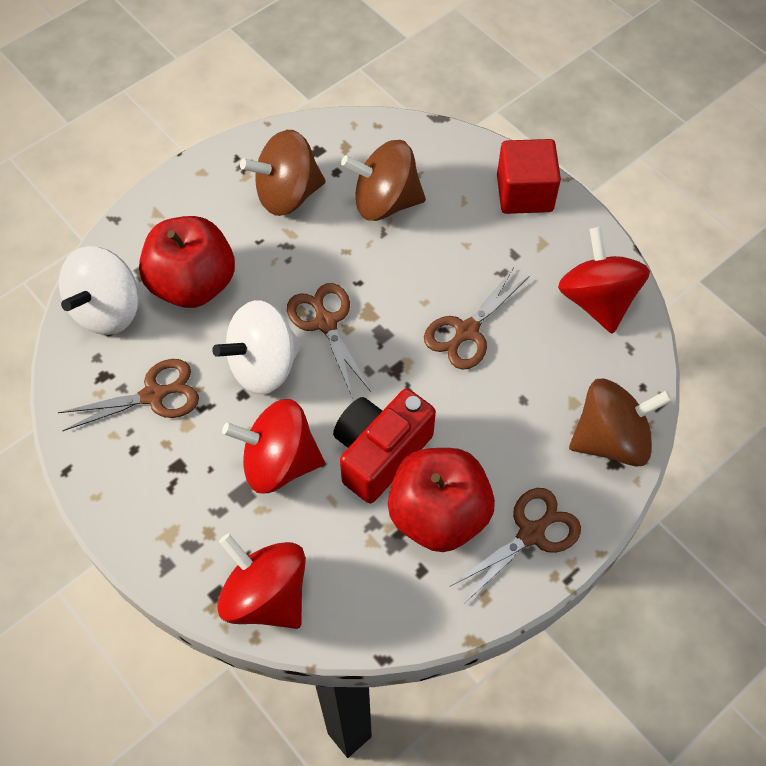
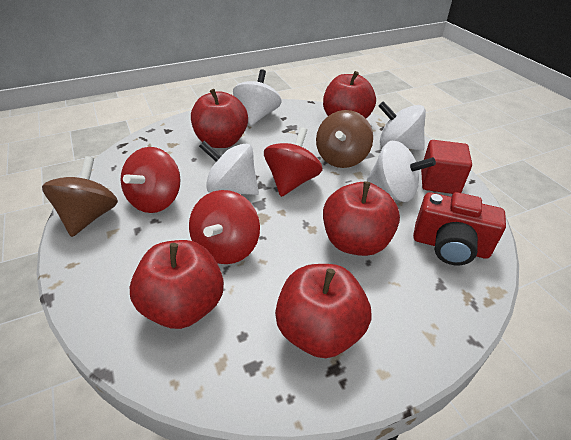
brown scissors: [58,359,199,431] [287,283,371,396] [424,267,529,370] [449,488,581,603] = 4 -> none = 0
brown spinning top: [240,130,326,216] [341,140,426,221] [569,379,673,467] = 3 -> [42,156,118,237] [316,110,373,168] = 2
red apple: [139,216,235,308] [388,448,495,552] = 2 -> [130,240,224,329] [191,89,248,148] [275,264,372,358] [323,71,376,118] [323,181,400,256] = 5
white spinning top: [59,246,139,335] [212,300,302,395] = 2 -> [199,141,259,195] [233,69,282,126] [367,141,436,202] [378,101,426,151] = 4

